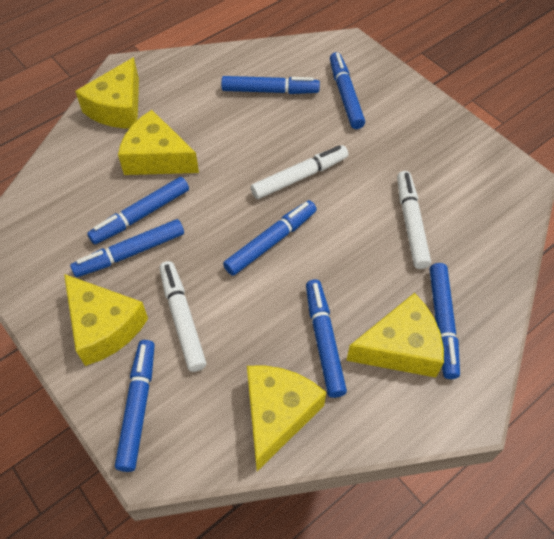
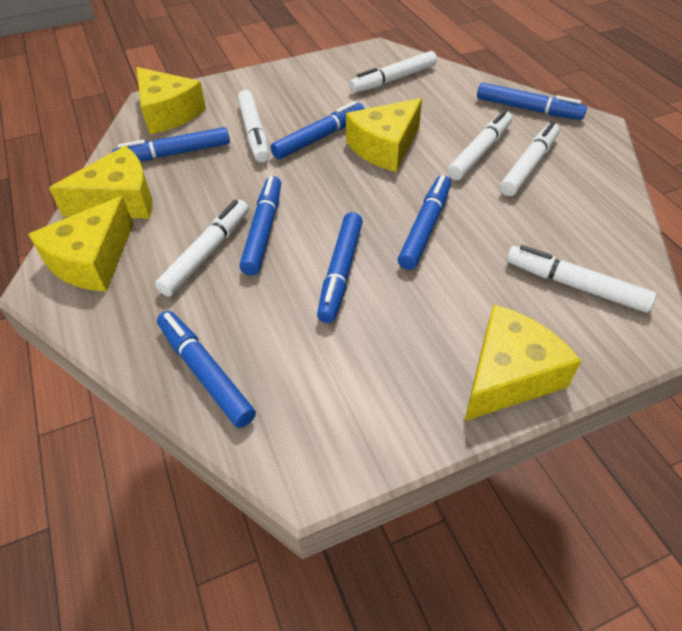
blue marker: [70,219,184,277] [87,177,189,245] [115,340,155,472] [221,76,320,94] [223,200,317,276] [306,279,347,398] [330,52,365,129] [430,263,460,379] = 8 -> [112,127,230,161] [157,311,256,428] [239,176,281,275] [271,101,364,159] [317,212,363,323] [398,175,451,270] [477,83,587,120] = 7
white marker: [159,261,206,372] [251,145,348,199] [397,171,431,269] = 3 -> [155,200,249,297] [238,90,269,163] [349,51,437,93] [447,110,512,181] [500,122,559,196] [507,245,656,313] = 6

